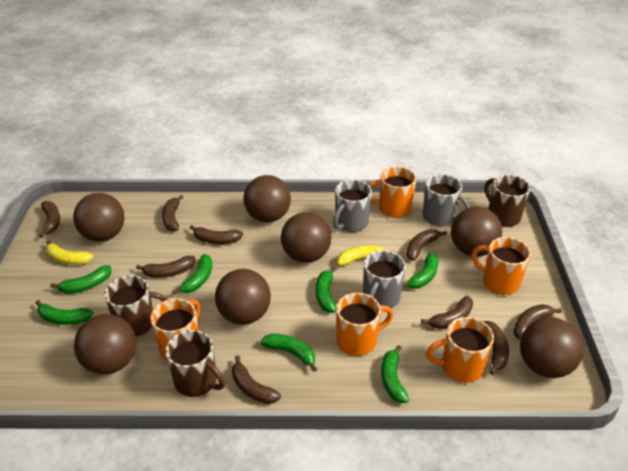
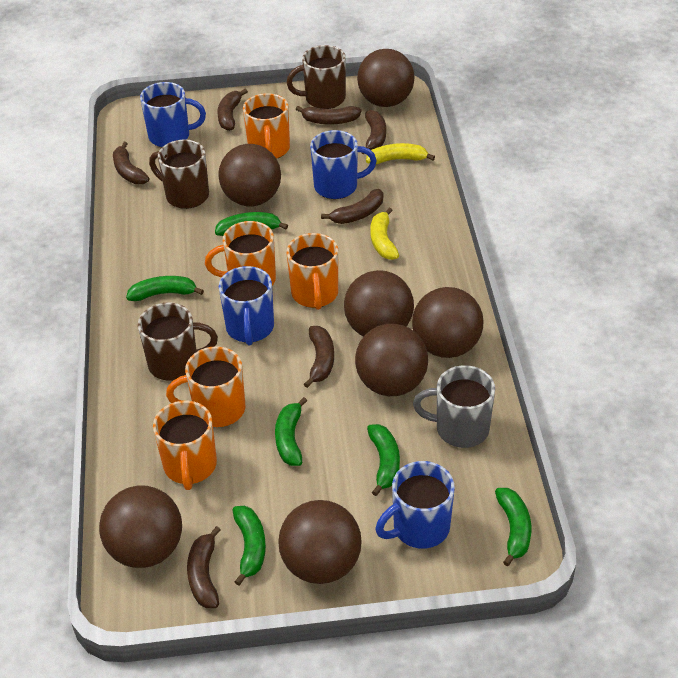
blue mug: none = 0 -> [140,82,206,147] [219,266,274,345] [310,130,377,199] [375,461,455,549] = 4
brown banana: [39,201,60,238] [136,256,195,278] [162,195,183,232] [190,225,243,244] [232,355,281,404] [406,229,447,261] [421,296,473,329] [483,321,509,375] [513,304,562,340] = 9 -> [113,142,149,184] [187,526,221,608] [217,89,248,131] [296,106,362,125] [304,326,334,388] [321,189,383,224] [361,110,386,155] = 7
green banana: [36,300,93,325] [51,265,112,294] [173,254,212,295] [260,334,317,372] [316,267,336,312] [381,345,409,403] [402,253,438,289] = 7 -> [126,276,204,301] [215,212,288,236] [232,506,266,585] [275,397,307,466] [367,424,400,496] [495,488,531,566] = 6
grey mug: [333,179,372,232] [363,250,406,308] [422,174,470,226] = 3 -> [413,365,495,448] = 1

